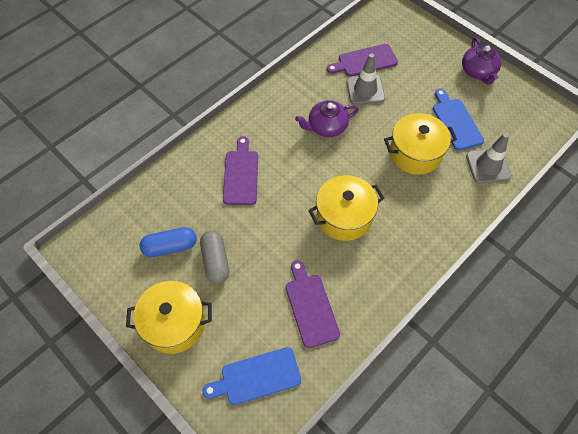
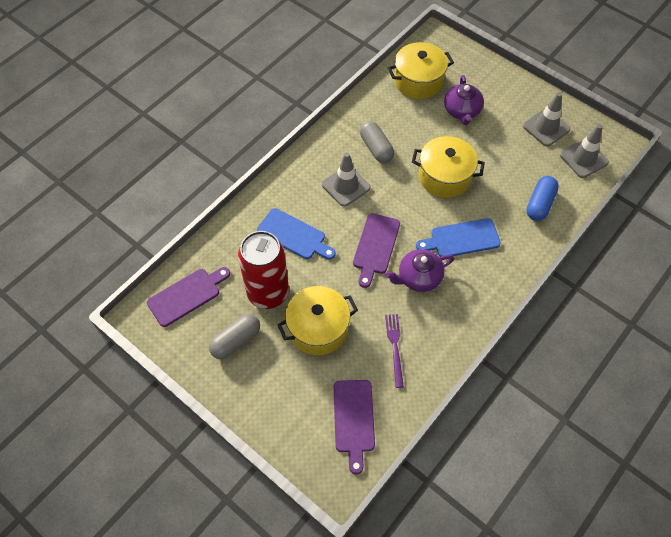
grey capsule: [200,230,229,284] = 1 -> [209,314,260,359] [360,121,394,163] = 2
grey traffic cone: [346,54,385,105] [466,133,512,184] = 2 -> [322,152,371,207] [523,92,570,146] [560,124,609,178] = 3
purple fork: none = 0 -> [385,314,404,388] = 1
red can: none = 0 -> [238,231,289,309] = 1

